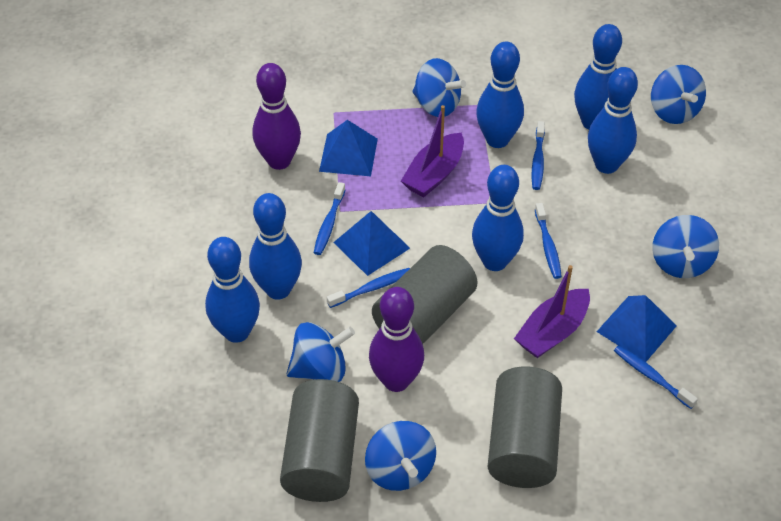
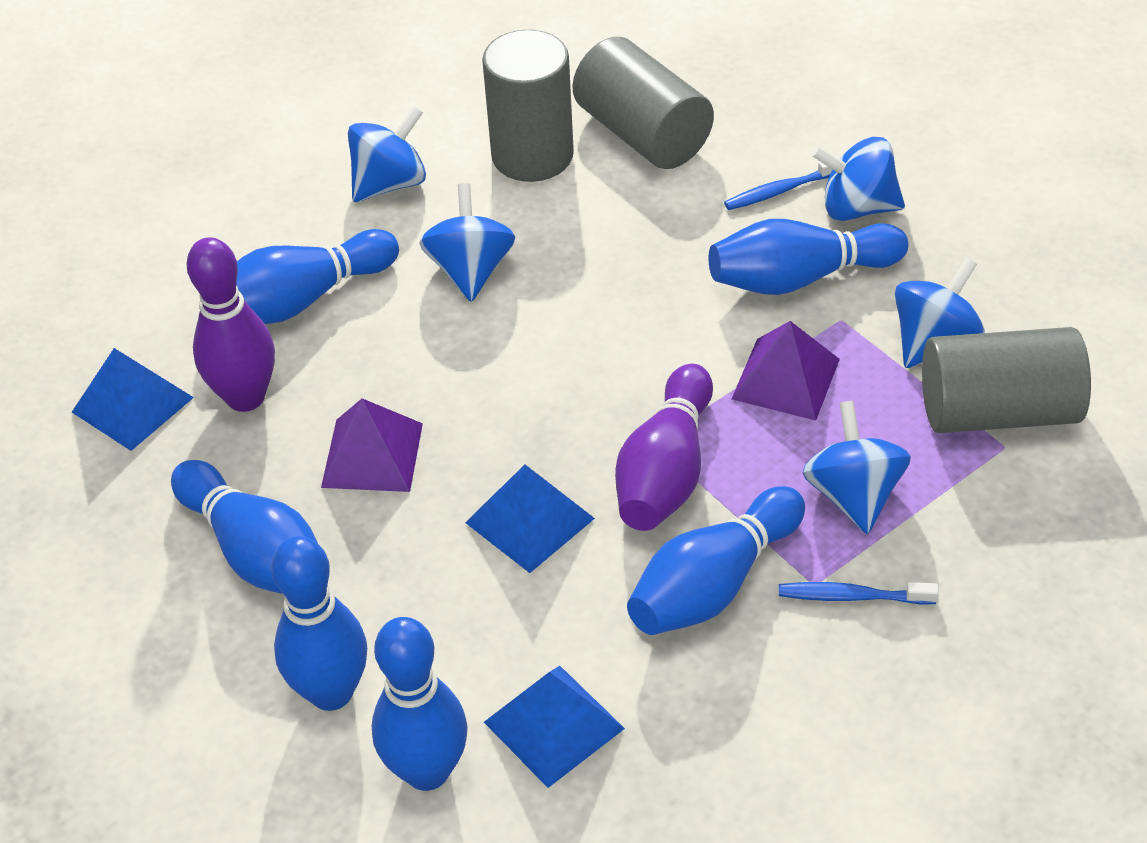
blue toothbrush: [314,182,345,255] [327,268,410,308] [532,121,545,190] [535,203,562,279] [614,345,698,409] = 5 -> [724,155,841,210] [779,582,939,605] = 2
purple boat: [401,105,464,197] [514,265,590,358] = 2 -> none = 0
purple pyramid: none = 0 -> [321,398,423,492] [732,321,840,421] = 2

